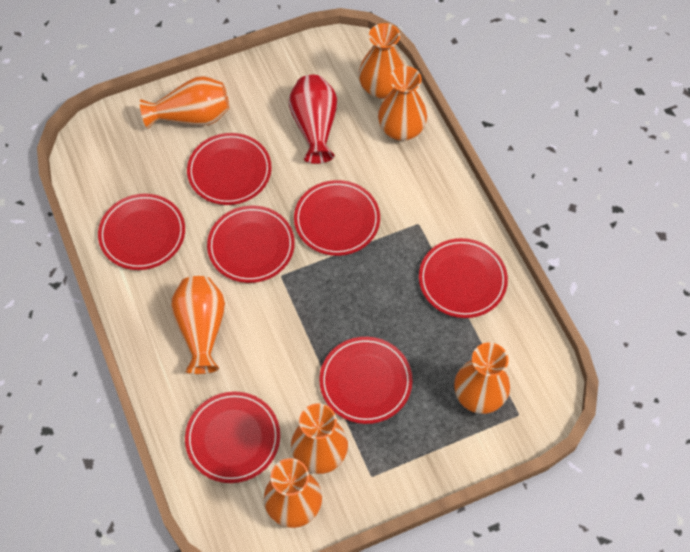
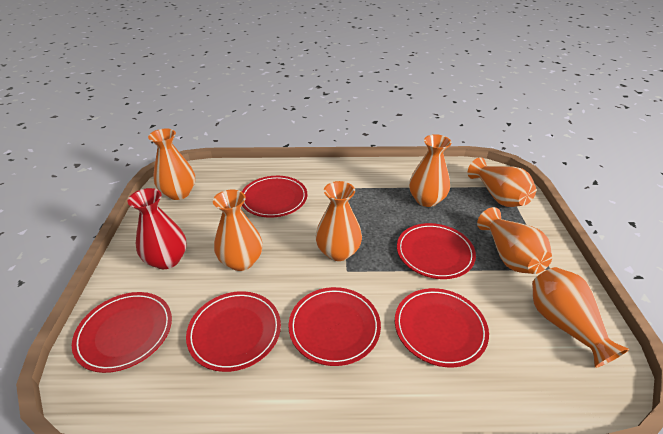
red plate: [98,194,185,270] [185,392,280,483] [187,133,272,205] [207,206,295,283] [294,180,380,256] [319,337,413,424] [419,238,508,318] = 7 -> [72,292,172,373] [186,291,281,372] [242,176,307,218] [288,287,381,366] [395,288,489,367] [397,223,476,279] = 6

